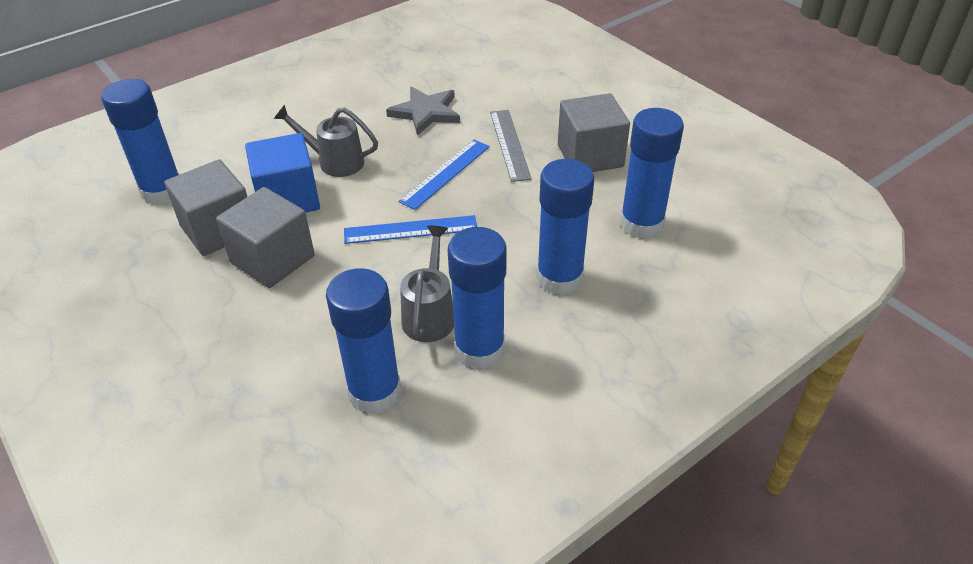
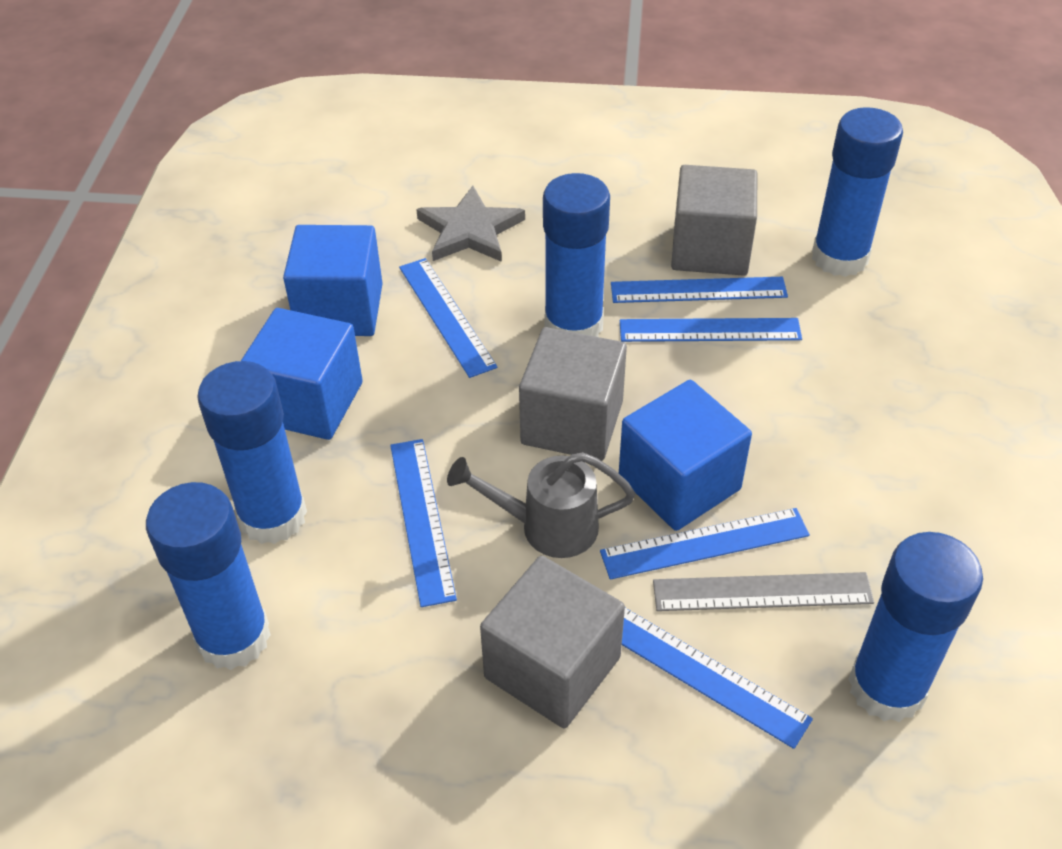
blue cube: [245,133,320,212] = 1 -> [241,308,363,440] [283,225,383,336] [619,380,752,531] = 3
blue ruler: [344,215,477,244] [399,139,490,210] = 2 -> [390,439,457,607] [399,258,497,378] [600,508,810,580] [611,277,788,303] [620,318,802,342] [622,608,813,749] = 6
grey watering can: [273,104,378,177] [400,225,454,342] = 2 -> [447,452,635,558] = 1

